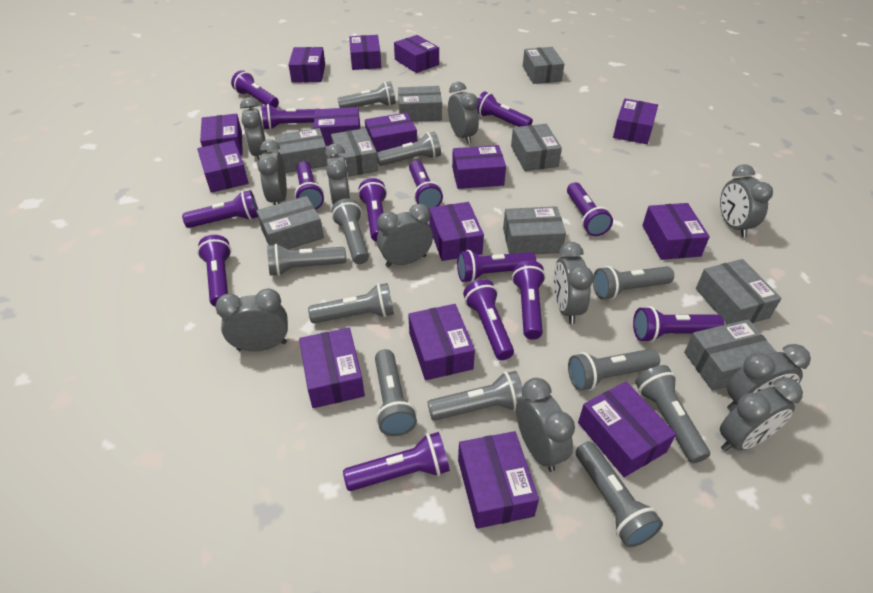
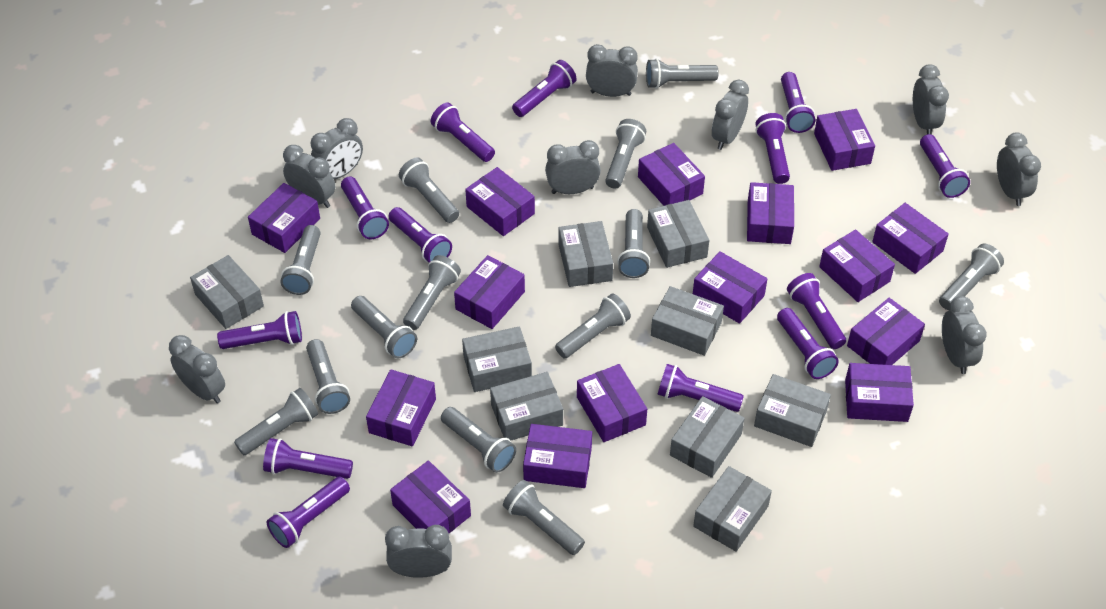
grey clock: [215,289,288,351] [240,98,267,160] [258,139,287,205] [325,144,351,205] [377,204,433,267] [448,82,479,144] [516,378,575,472] [554,242,593,324] [720,164,773,237] [720,377,803,452] [727,344,811,411] = 11 -> [169,335,225,404] [283,145,335,208] [311,118,363,179] [385,525,452,578] [545,140,601,194] [586,44,638,97] [712,80,749,150] [913,65,949,135] [942,296,986,374] [997,133,1041,206] = 10
grey flashlight: [267,244,346,276] [308,283,394,323] [332,198,369,264] [337,81,396,108] [375,349,417,436] [377,132,441,166] [427,371,523,421] [568,349,660,391] [576,441,663,547] [593,266,674,300] [635,365,710,463] = 11 -> [234,388,318,455] [280,225,321,295] [306,339,350,414] [351,296,417,359] [399,157,459,223] [403,255,461,330] [441,407,516,473] [503,480,585,555] [555,294,631,358] [605,119,646,189] [617,209,650,278] [646,58,719,89] [939,244,1004,310] = 13
purple flashlight: [182,190,258,228] [197,235,231,307] [231,70,279,108] [261,104,315,130] [295,161,324,210] [343,432,450,491] [358,178,387,242] [409,160,443,209] [457,250,536,283] [463,279,514,360] [477,91,533,127] [512,260,546,340] [567,182,613,236] [633,306,724,342] = 14 -> [217,311,302,349] [263,438,353,479] [267,477,350,548] [341,176,389,239] [389,207,452,262] [431,102,495,162] [512,60,576,117] [658,364,744,412] [755,113,790,184] [777,308,839,379] [781,72,815,133] [787,273,846,349] [920,134,970,198] = 13

